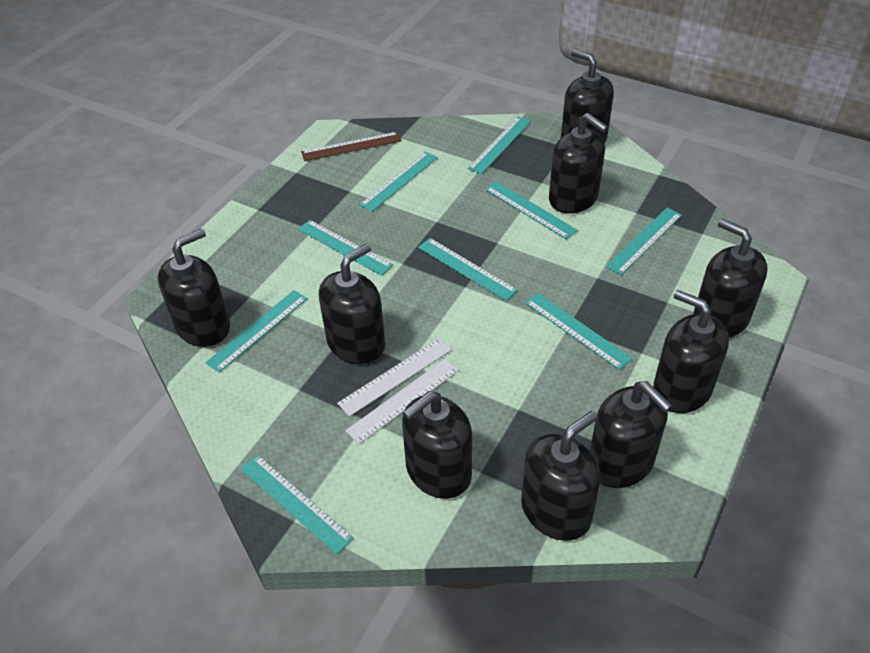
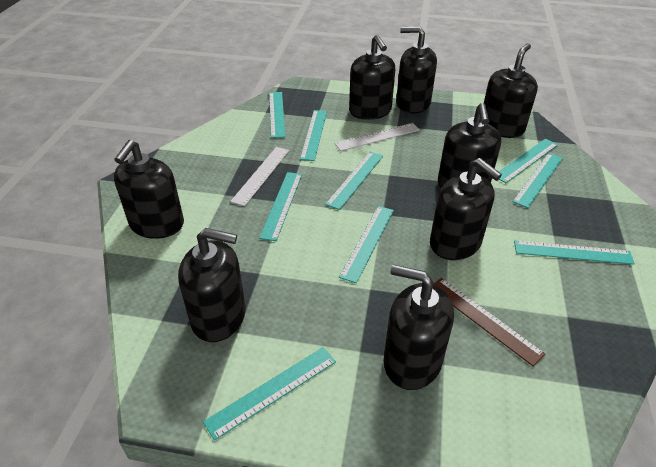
black soap dispenser: [158,229,230,347] [319,244,385,364] [402,391,472,499] [521,411,601,541] [549,113,608,214] [561,49,614,143] [590,381,672,488] [653,290,729,413] [693,219,768,338] = 9 -> [114,140,184,239] [178,228,246,342] [349,35,395,120] [383,265,454,390] [396,26,437,114] [430,158,502,260] [438,103,501,188] [484,43,538,138] = 8

